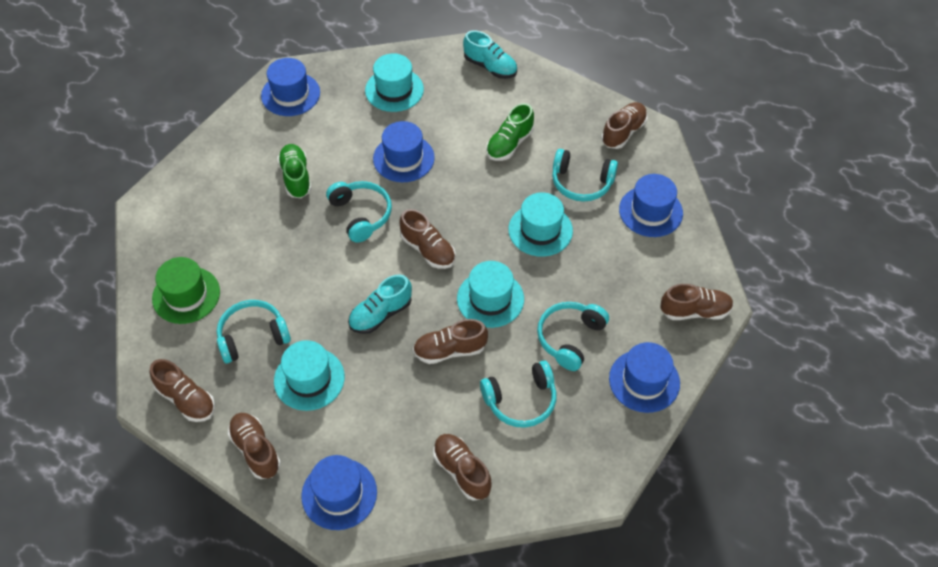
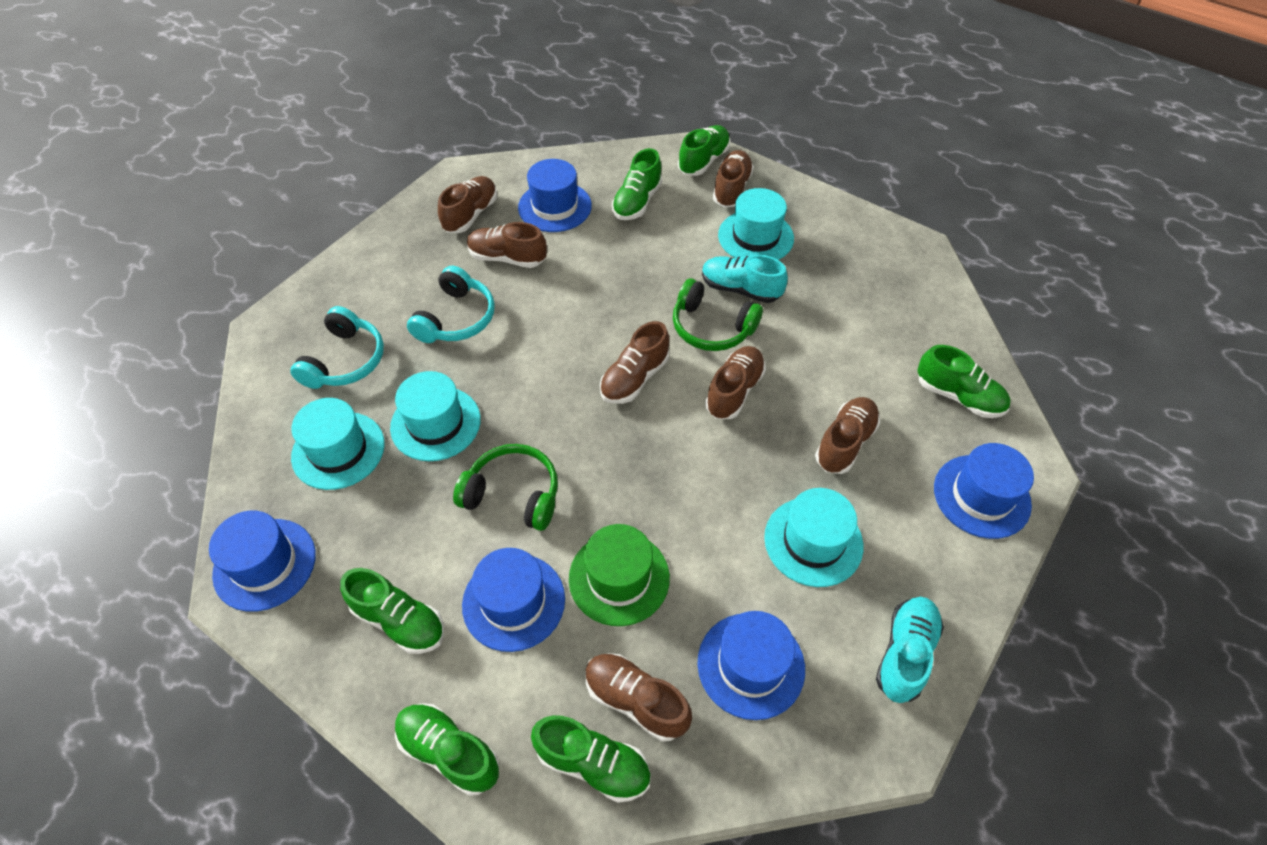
green headphones: none = 0 -> [453,444,558,531] [673,278,763,351] = 2
green shoe: [277,144,312,198] [486,103,534,161] = 2 -> [340,568,444,654] [395,703,499,796] [531,715,651,803] [612,148,662,220] [678,125,731,176] [917,345,1011,418] = 6
turquoise headphones: [217,300,291,363] [326,181,392,243] [480,360,557,428] [537,302,609,371] [552,149,618,202] = 5 -> [290,306,384,389] [407,266,495,343] = 2

